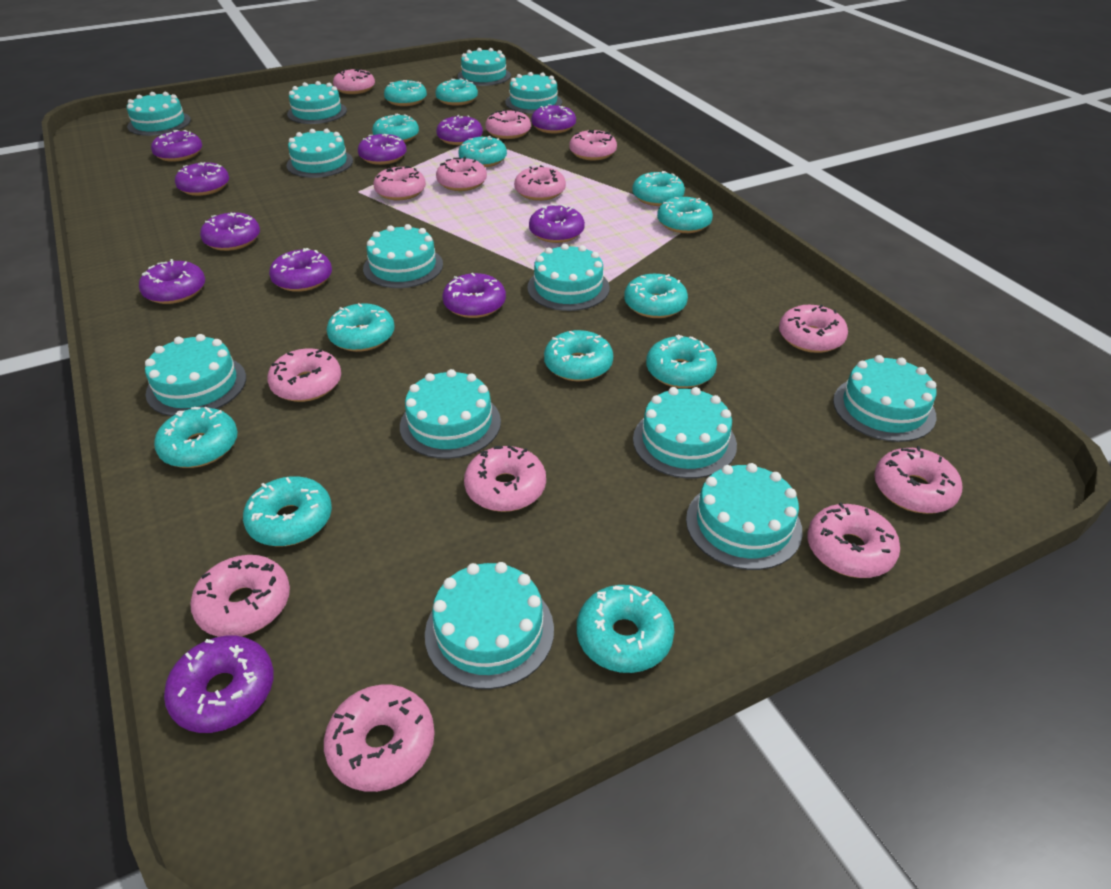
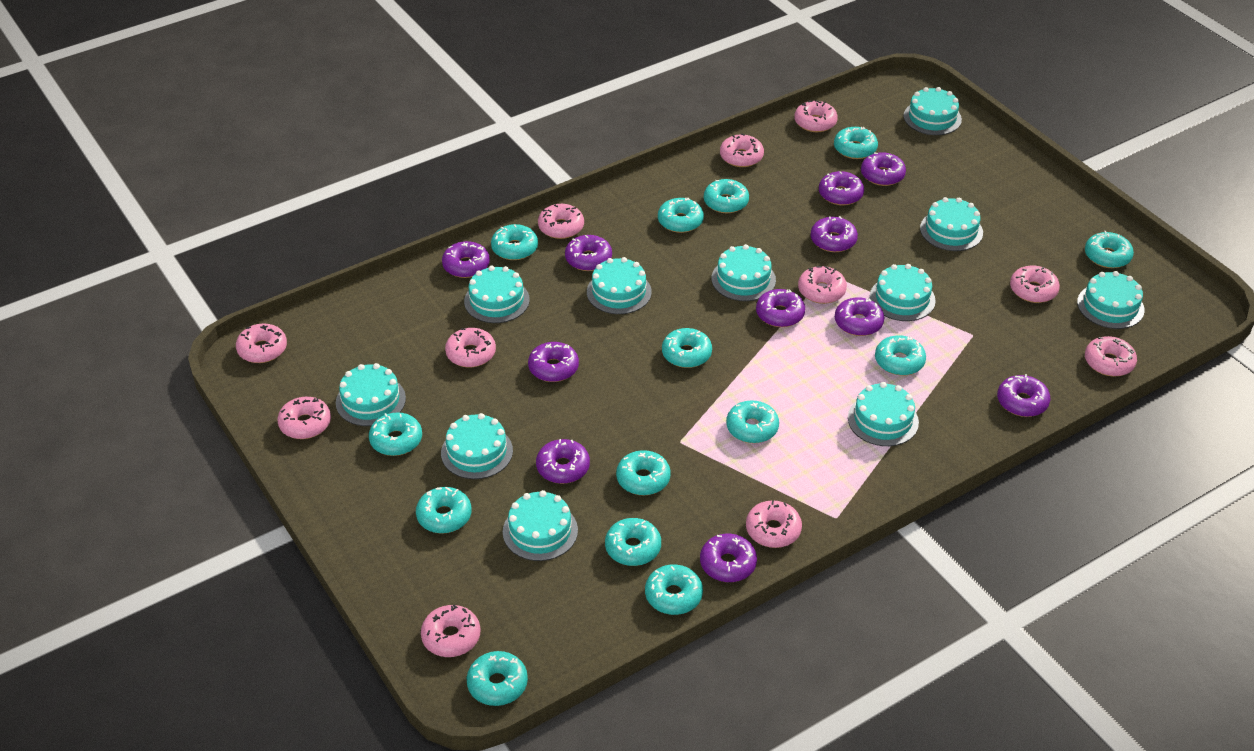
pink donut: [190,555,290,637] [267,348,341,402] [324,685,435,792] [333,69,375,94] [373,166,426,200] [436,157,487,191] [464,445,546,512] [485,109,531,139] [514,165,566,201] [569,130,617,160] [779,305,848,353] [807,502,900,578] [874,446,962,514] = 13 -> [236,323,287,363] [277,397,331,439] [421,605,480,657] [445,328,496,367] [538,204,584,239] [720,134,764,167] [746,500,802,548] [794,100,838,132] [798,266,847,304] [1010,265,1060,303] [1085,336,1137,376] = 11
turquoise cake: [127,92,191,136] [145,334,246,416] [286,128,353,178] [287,81,347,124] [363,224,443,288] [400,369,501,459] [425,562,554,689] [458,48,511,86] [505,72,562,113] [527,244,609,311] [633,387,737,479] [686,463,802,570] [833,355,937,442] = 13 -> [336,363,406,426] [441,413,513,479] [464,266,530,323] [503,490,578,561] [587,257,652,314] [711,244,776,301] [848,382,919,446] [870,264,936,321] [903,87,962,135] [920,197,983,251] [1077,271,1145,329] = 11
turquoise donut: [154,407,238,468] [243,476,332,546] [327,303,395,352] [372,114,419,143] [384,80,427,106] [435,79,478,106] [458,136,507,167] [544,330,613,381] [577,585,674,673] [624,274,688,318] [632,171,685,206] [646,334,717,388] [657,197,713,233] = 13 -> [369,412,422,456] [416,487,472,534] [467,651,528,706] [491,224,538,260] [605,518,661,566] [616,450,671,495] [645,565,703,615] [658,198,704,233] [662,328,712,368] [704,179,749,213] [726,400,779,443] [834,127,878,159] [875,335,926,375] [1085,231,1134,268] = 14

